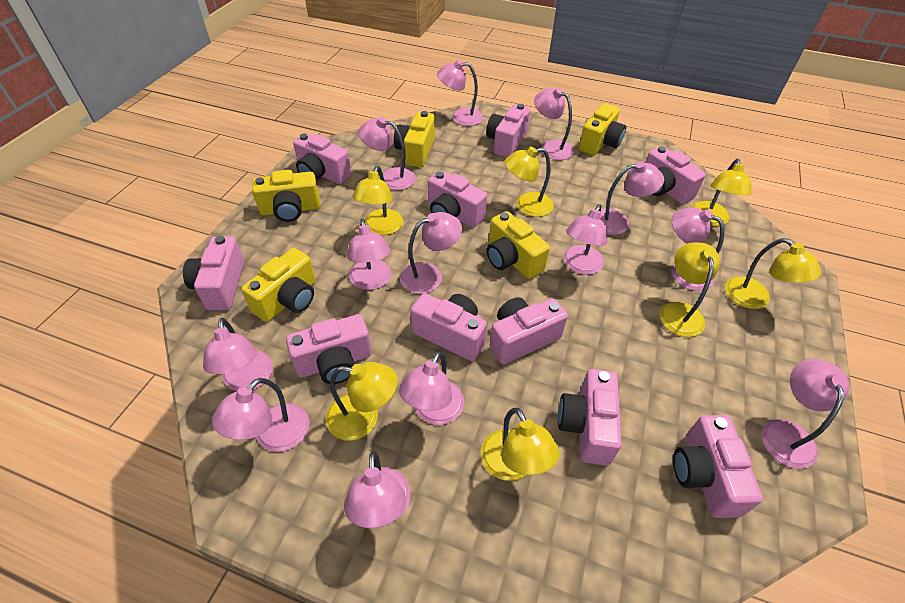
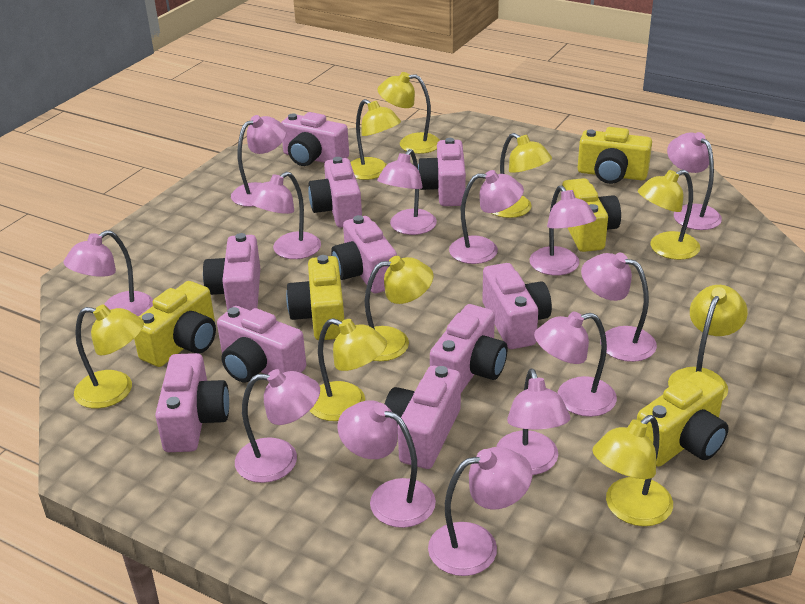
yellow lamp: [326,362,398,441] [353,166,403,235] [481,408,559,481] [505,147,554,217] [660,242,720,337] [692,159,752,226] [725,238,821,309] = 7 -> [74,304,144,408] [310,318,387,421] [350,99,401,180] [365,256,434,361] [378,72,440,154] [492,133,552,218] [592,415,673,526] [638,170,700,260] [668,285,748,401] = 9

